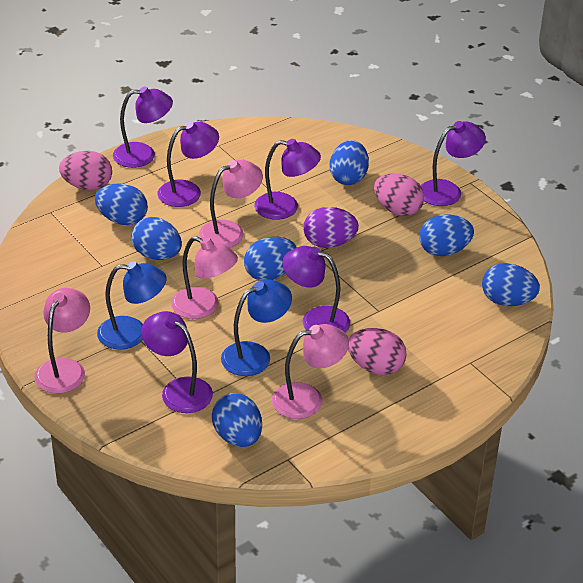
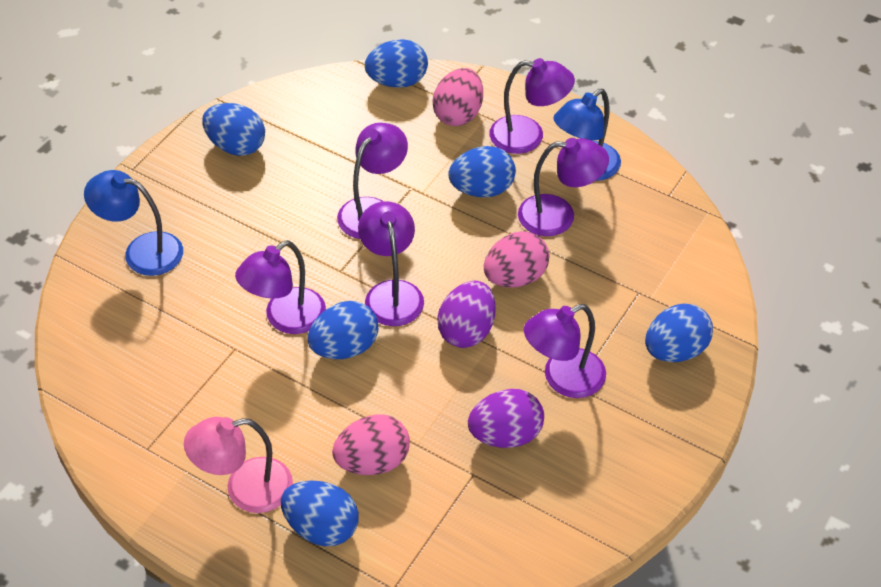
blue egg: [95,183,148,225] [132,217,182,260] [212,393,262,447] [244,237,297,281] [330,140,369,185] [419,215,474,256] [482,263,540,306] = 7 -> [202,103,265,156] [281,481,359,546] [308,301,379,359] [365,39,428,88] [448,146,516,197] [645,303,713,362] = 6
pink lamp: [35,288,90,394] [171,236,238,319] [199,160,263,248] [272,324,349,419] = 4 -> [184,417,293,513] = 1
purple egg: [303,207,359,248] = 1 -> [437,281,496,348] [468,389,544,448] = 2

